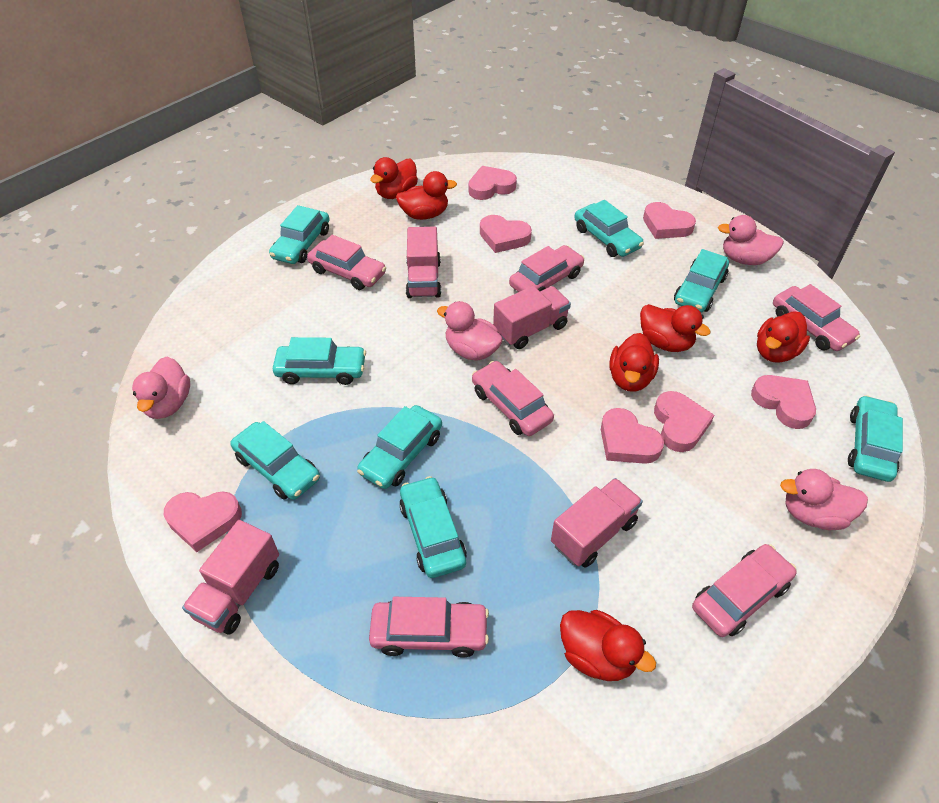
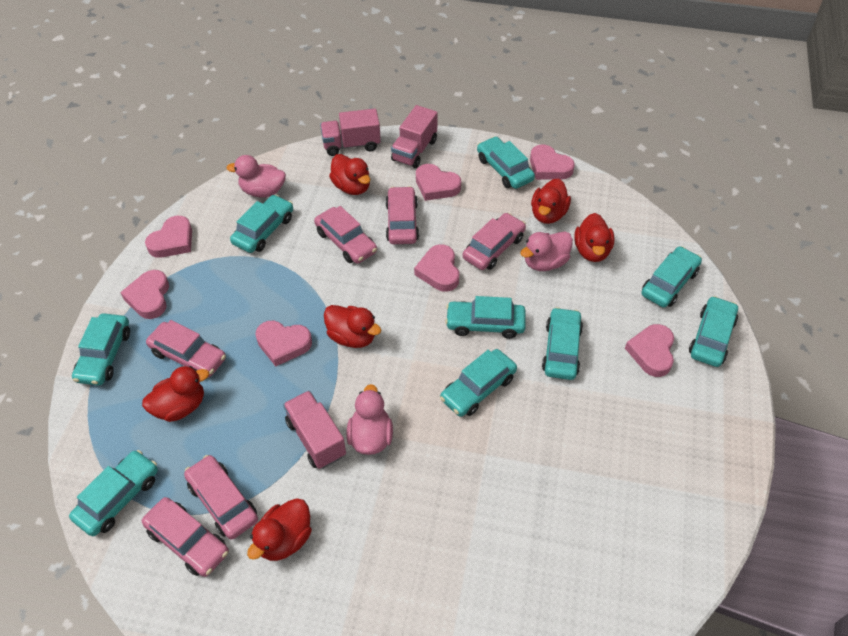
pink duck: [132,357,190,419] [437,301,503,361] [718,215,784,265] [780,469,868,530] = 4 -> [226,155,286,197] [347,384,393,455] [520,232,573,271] = 3
pink truck: [182,520,279,635] [406,227,441,298] [493,286,571,349] [551,478,643,568] = 4 -> [283,391,346,469] [320,108,381,156] [391,105,438,168] = 3
turquoise car: [230,421,320,500] [269,205,329,264] [273,337,366,385] [357,405,442,489] [399,476,467,578] [574,200,644,257] [674,249,729,313] [848,395,903,482] = 8 -> [69,450,158,536] [72,313,130,386] [230,195,293,253] [440,349,517,417] [445,296,526,339] [477,136,535,189] [542,307,583,380] [641,246,702,308] [689,296,738,367] = 9

